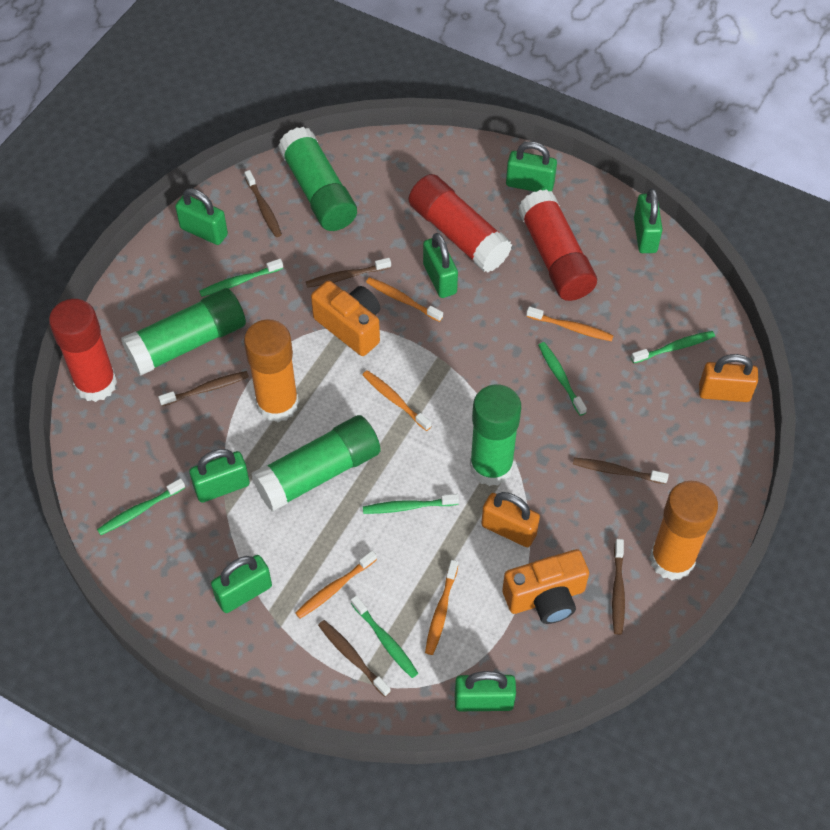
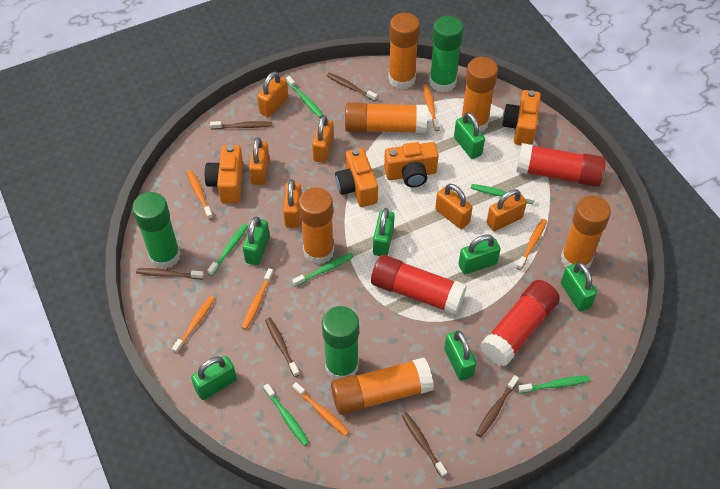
green glue stick: [121,288,246,376] [251,415,381,512] [278,127,357,231] [470,384,521,486] = 4 -> [132,192,181,269] [322,306,359,379] [429,16,464,93] = 3
orange camera: [311,280,380,356] [502,549,589,624] = 2 -> [205,145,243,203] [335,148,378,207] [384,142,439,187] [502,90,541,145] = 4
orange glue stick: [244,320,299,422] [650,481,718,580] = 2 -> [298,188,334,265] [331,358,434,415] [345,102,427,133] [388,13,420,89] [461,57,498,132] [561,196,611,268] = 6
orange padlock: [481,492,540,547] [699,354,758,402] = 2 -> [249,137,270,185] [257,72,288,117] [283,179,301,228] [312,115,334,163] [435,184,473,229] [487,189,527,231] = 6
orange toothbrush: [295,551,377,619] [363,370,431,431] [366,277,443,322] [425,560,458,655] [527,306,614,341] = 5 -> [172,296,215,354] [187,170,213,220] [242,268,274,330] [292,382,349,436] [423,84,440,131] [516,219,547,270] = 6

